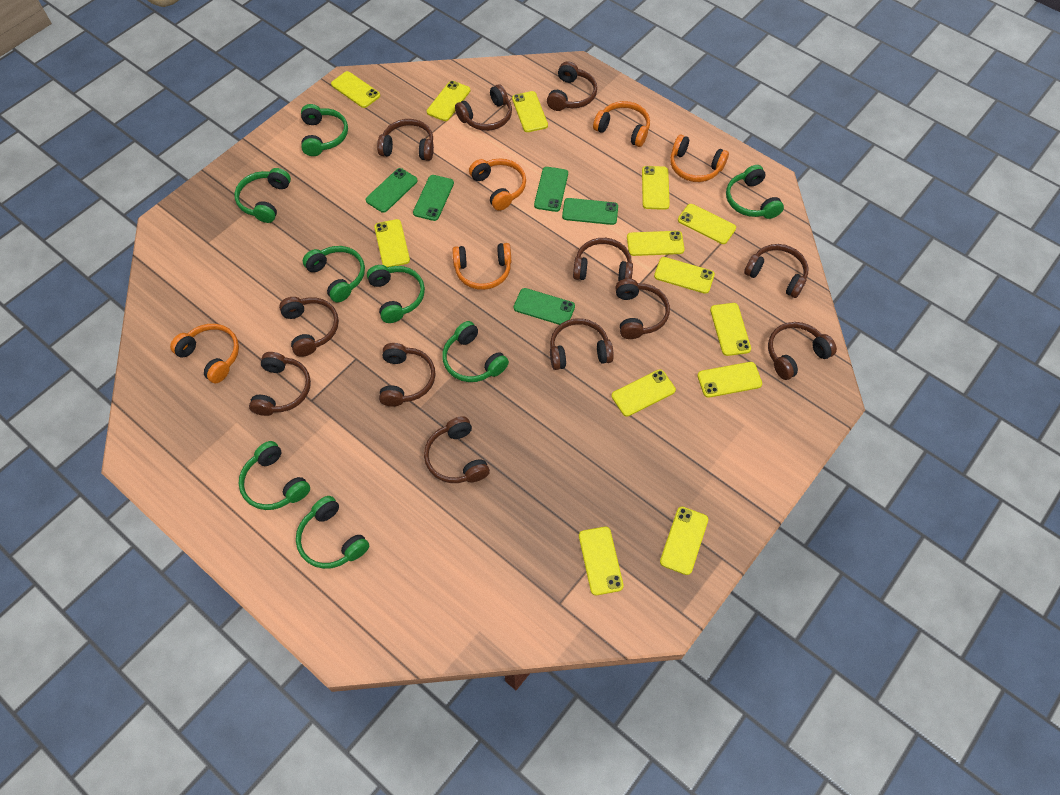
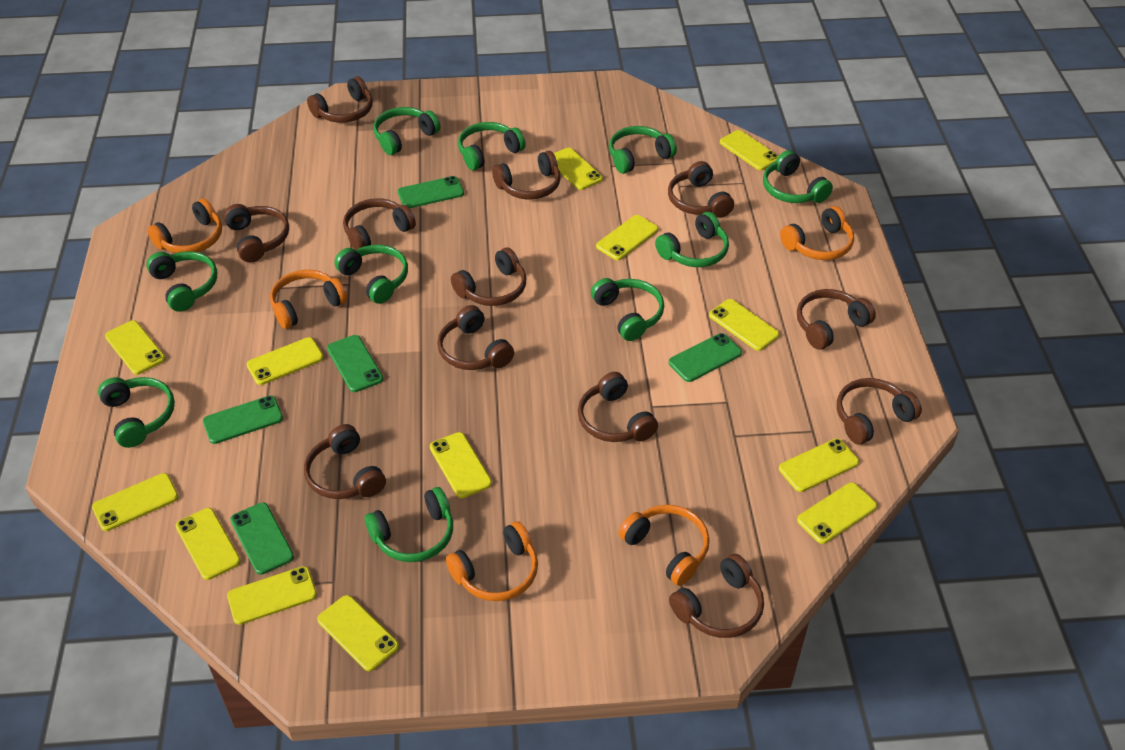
green headphones: [234,168,291,223] [238,441,310,510] [296,496,369,569] [301,104,348,156] [303,246,365,302] [367,265,425,323] [442,321,509,382] [726,165,784,219] = 8 -> [98,377,175,448] [146,251,217,312] [334,245,408,304] [365,487,453,562] [373,107,440,155] [458,122,526,170] [591,278,664,341] [609,126,677,174] [655,212,729,267] [763,150,833,203] = 10

